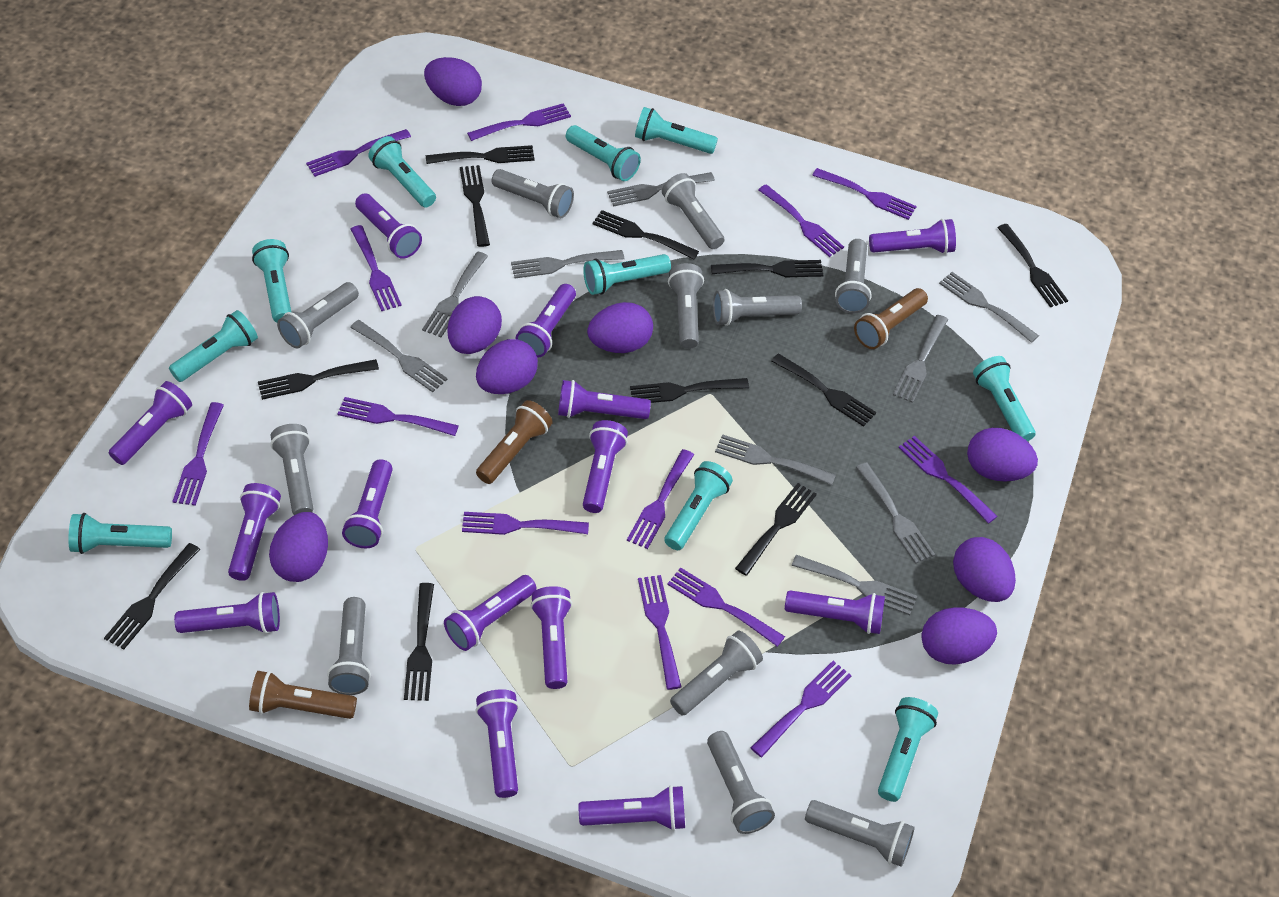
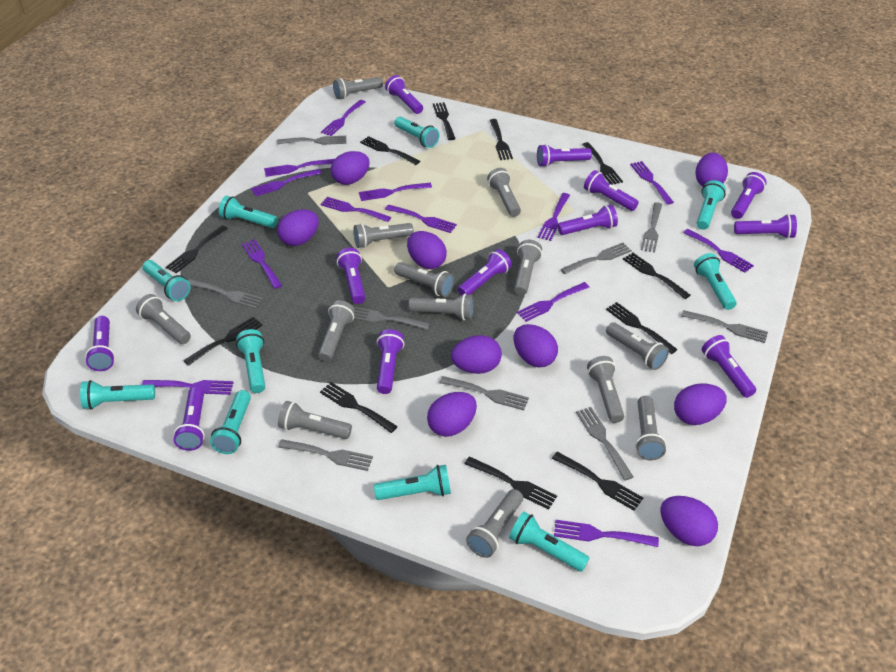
brown flashlight: [249,671,357,719] [476,400,552,484] [854,288,928,349] = 3 -> none = 0
grey flashlight: [271,424,313,515] [277,282,359,349] [327,597,371,695] [492,169,574,218] [662,173,724,249] [668,263,704,349] [670,631,763,716] [707,731,775,834] [713,289,802,326] [805,800,915,867] [835,239,872,314] = 11 -> [136,294,191,344] [278,401,352,439] [318,300,355,362] [333,77,383,99] [353,223,414,248] [394,262,454,297] [409,294,474,320] [466,489,523,558] [487,168,521,217] [514,240,542,295] [587,356,624,423] [606,322,669,370] [635,396,666,460] = 13
purple egg: [269,512,328,582] [424,57,482,106] [447,296,502,354] [476,339,538,394] [587,302,653,353] [921,607,997,665] [953,537,1016,602] [967,428,1038,482] = 8 -> [277,209,319,246] [331,151,370,185] [407,231,447,269] [427,392,477,437] [451,335,502,374] [514,324,558,367] [661,496,718,546] [674,383,727,425] [695,153,728,187] = 9
purple flashlight: [109,381,192,465] [174,592,280,634] [228,483,281,581] [342,459,393,548] [355,193,422,259] [444,575,537,651] [475,689,519,798] [515,284,576,358] [531,586,572,689] [558,380,651,419] [579,785,685,831] [583,420,628,513] [785,590,885,634] [869,219,956,254] = 14 -> [85,316,115,371] [173,387,205,451] [337,248,365,304] [377,329,404,394] [385,75,423,114] [458,249,512,295] [537,144,592,167] [558,205,618,235] [584,170,639,211] [702,335,756,398] [731,172,767,219] [734,214,797,239] = 12

